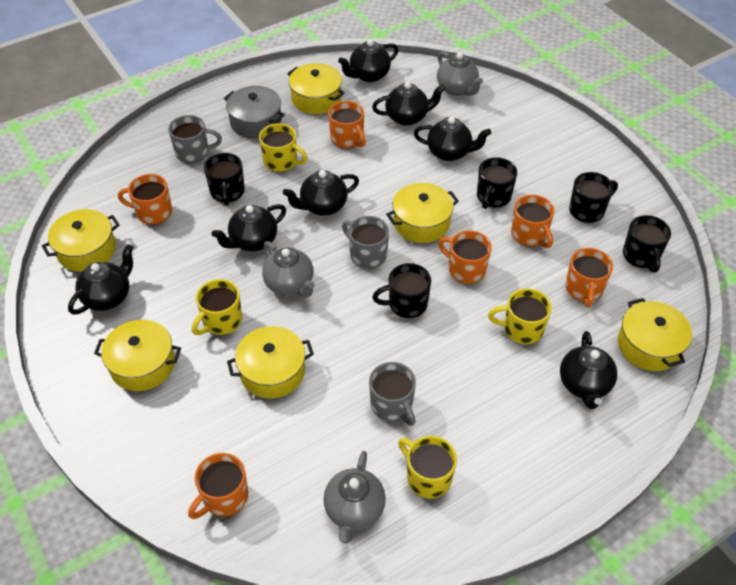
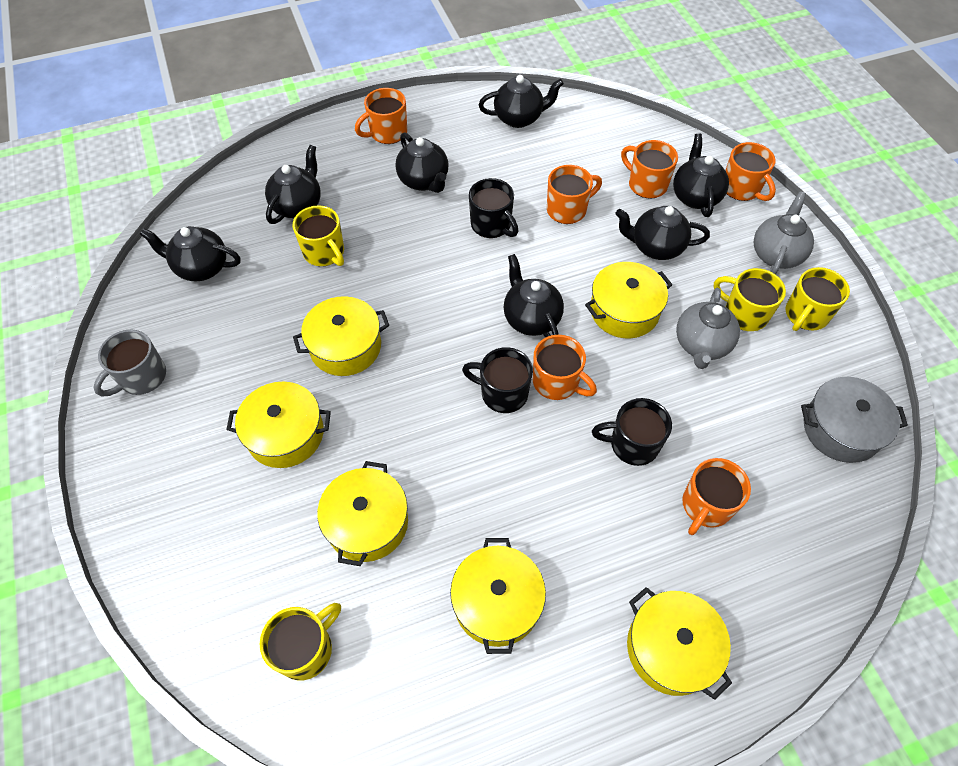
black mug: [204,153,245,206] [372,263,431,318] [477,157,517,209] [569,172,618,223] [623,215,671,273] = 5 -> [462,347,533,413] [469,178,519,238] [592,398,672,466] = 3
grey mug: [168,115,222,163] [342,216,389,269] [369,362,416,426] = 3 -> [93,330,166,397] = 1
grey teapot: [262,241,315,298] [323,451,386,544] [437,51,483,96] = 3 -> [676,288,740,369] [754,191,814,274] = 2

